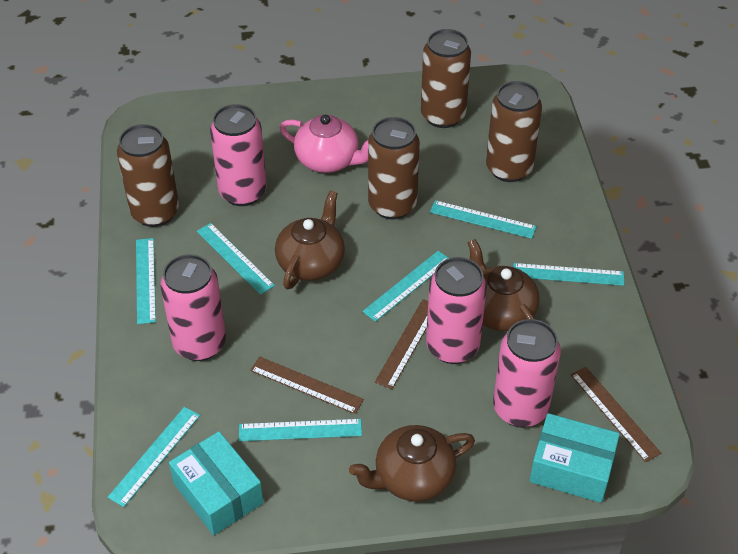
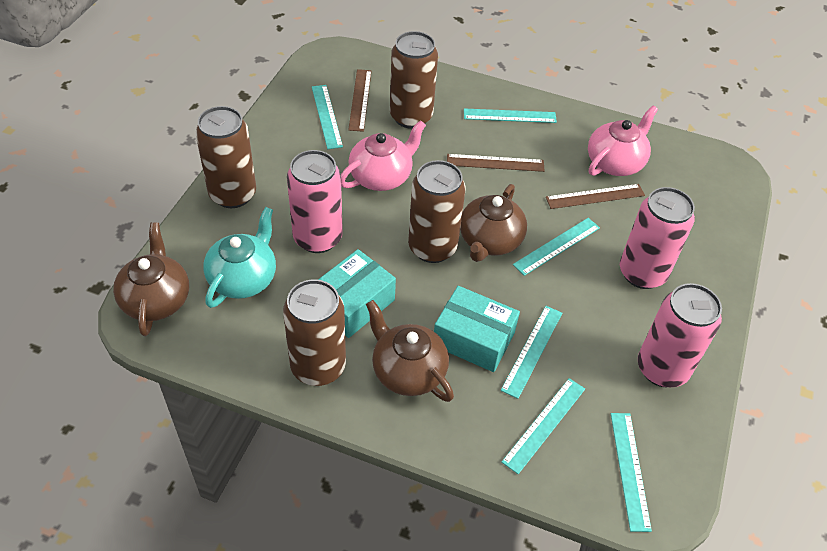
pink can: [160,254,226,361] [210,104,267,206] [426,257,487,364] [493,319,561,427] = 4 -> [287,150,343,253] [620,187,695,289] [638,283,722,387] = 3
pink teapot: [280,115,368,173] = 1 -> [341,120,426,191] [588,105,658,176] = 2
turquoise ruler: [107,407,200,507] [136,238,156,324] [197,223,275,295] [239,419,362,441] [362,251,448,322] [430,200,537,239] [513,263,624,286] = 7 -> [312,85,343,149] [464,108,557,123] [501,306,562,399] [501,378,585,474] [513,218,600,276] [611,413,652,532] = 6
turquoise teapot: none = 0 -> [203,207,276,308] = 1

